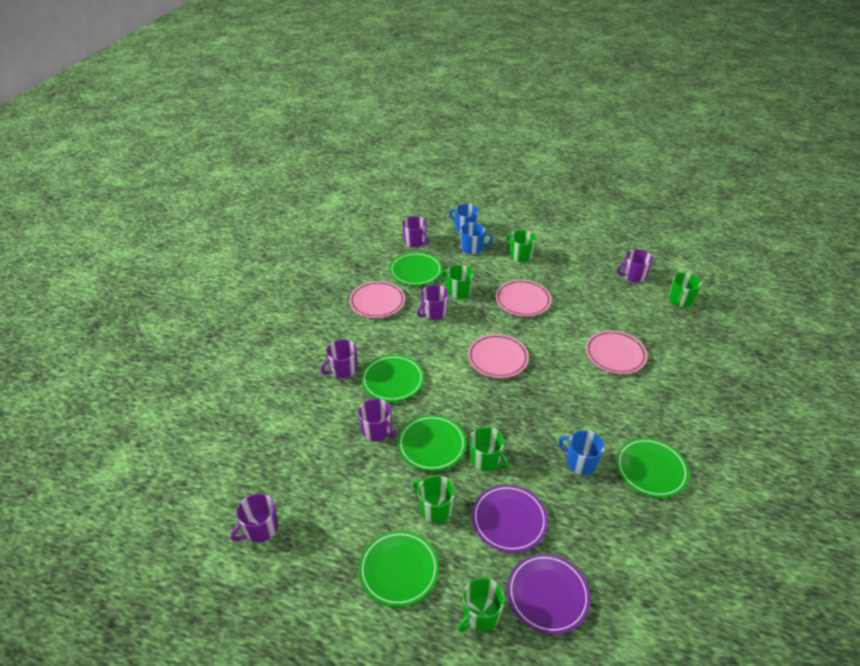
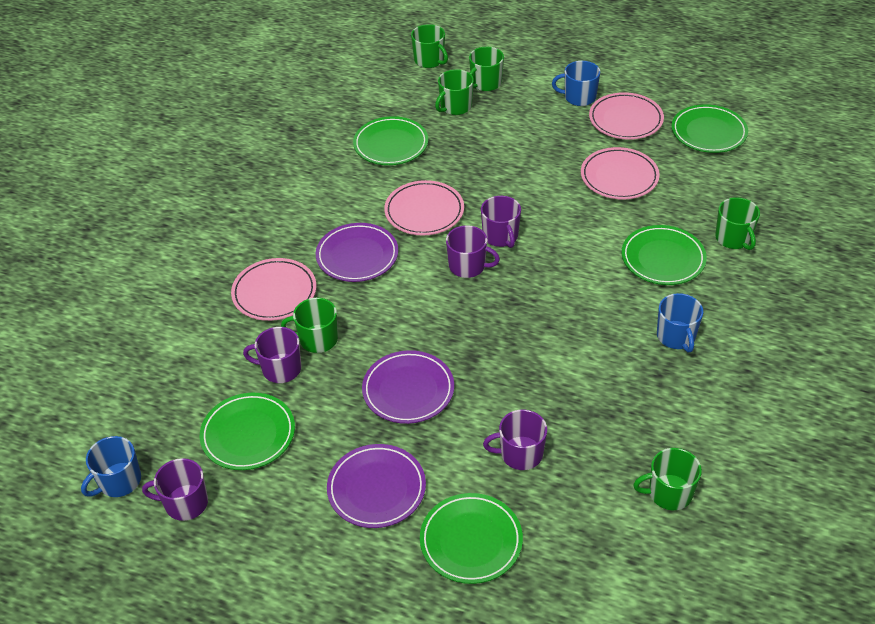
purple mug: [231,493,278,542] [321,339,357,378] [358,398,396,441] [402,216,429,247] [417,285,449,320] [617,249,653,282] = 6 -> [142,458,208,521] [243,327,301,383] [446,225,500,278] [481,196,521,248] [483,410,547,470] = 5
purple plate: [472,485,548,553] [507,554,591,634] = 2 -> [316,223,398,282] [327,444,426,528] [362,350,454,424] = 3

